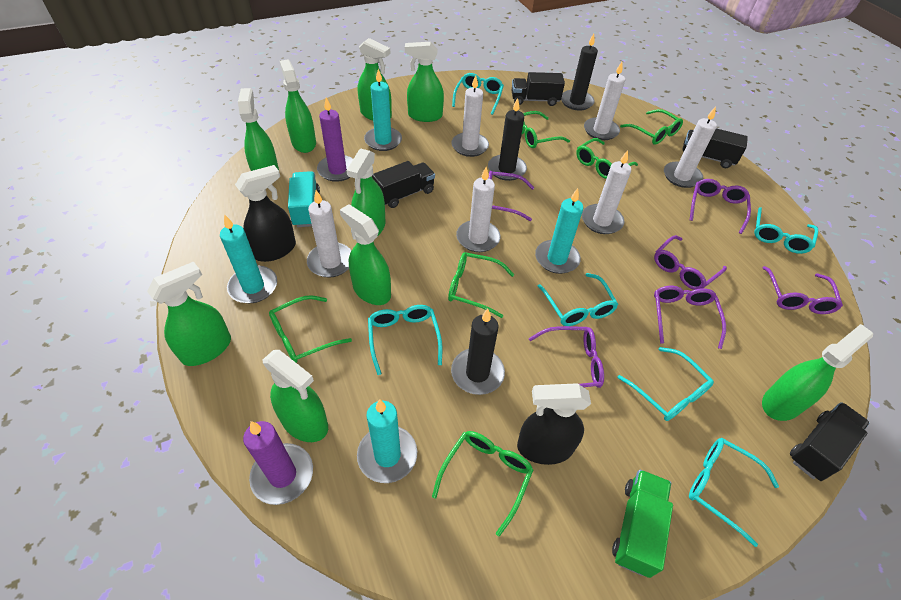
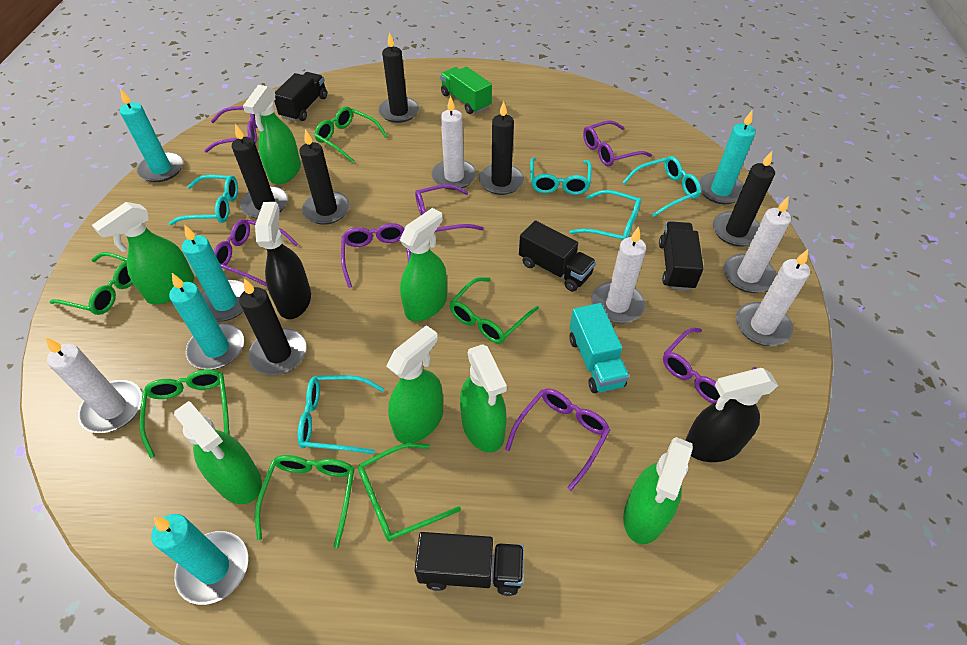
black candle: [451,308,505,395] [488,98,527,181] [561,34,598,110] = 3 -> [232,124,288,219] [239,278,307,375] [299,129,350,225] [378,32,419,123] [479,101,524,195] [713,151,775,247] = 6
green spray bottle: [147,262,231,366] [238,88,279,171] [263,350,328,442] [280,60,316,153] [340,204,391,305] [346,149,385,235] [358,38,392,121] [405,42,444,122] [762,324,873,421] = 9 -> [92,202,194,304] [174,401,262,504] [243,85,301,184] [386,325,443,444] [400,208,447,322] [460,344,507,452] [623,437,693,544] = 7
purple candle: [243,421,313,505] [317,97,353,182] = 2 -> none = 0
purple glasses: [489,171,534,221] [528,326,604,388] [654,235,727,290] [654,286,726,349] [690,179,751,234] [762,266,843,314] = 6 -> [204,106,258,152] [213,219,298,287] [341,223,411,288] [415,184,484,232] [505,388,610,491] [583,120,652,166] [663,328,757,403] = 7
turquoise candle: [220,214,277,303] [357,399,417,483] [364,69,402,151] [535,188,583,274] = 4 -> [120,89,183,182] [151,514,248,605] [169,273,244,369] [182,225,245,322] [699,111,756,204] = 5
turquoise glasses: [368,305,442,375] [452,73,504,115] [538,273,618,326] [617,347,714,421] [689,438,779,547] [754,207,818,254] = 6 -> [169,175,238,225] [298,375,384,454] [530,158,592,195] [569,190,641,240] [622,156,701,217] = 5
white candle: [307,190,352,278] [451,75,489,157] [456,167,500,252] [582,150,631,234] [584,62,625,140] [664,107,717,188] = 6 -> [45,337,142,433] [432,96,477,190] [591,227,646,323] [724,196,791,293] [736,249,810,346] = 5

